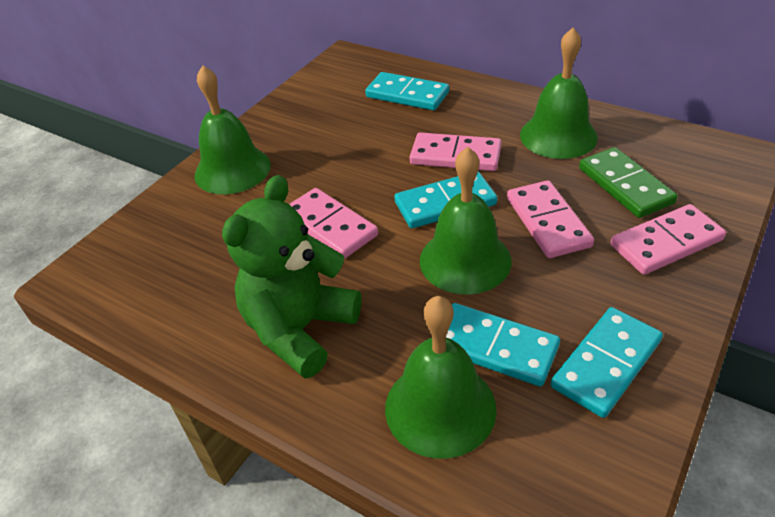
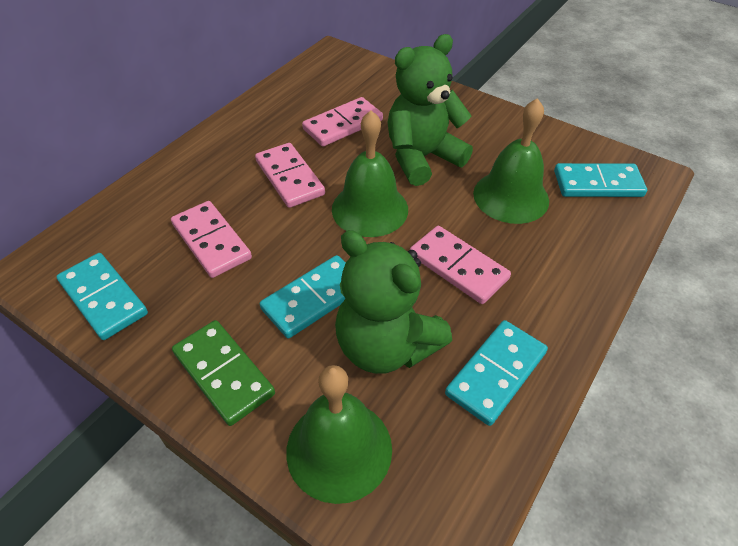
green bell: [194,65,271,194] [385,296,497,459] [420,147,512,294] [520,28,598,159] = 4 -> [286,365,392,504] [332,110,408,237] [473,98,549,224] = 3
green teddy bear: [222,175,361,378] = 1 -> [335,230,452,374] [388,34,473,186] = 2

